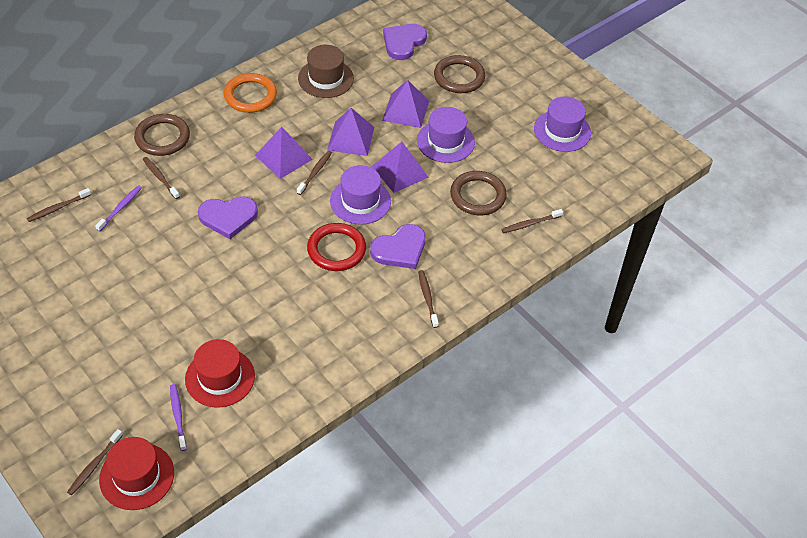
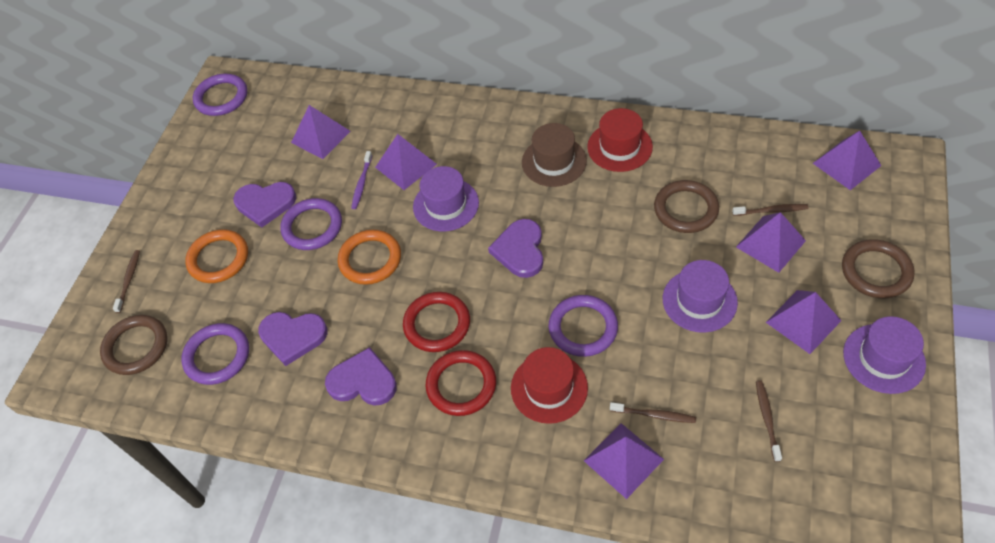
brown toothbrush: [27,188,91,222] [67,429,123,495] [143,157,180,199] [297,150,332,195] [418,270,439,328] [501,209,563,233] = 6 -> [113,250,140,313] [610,402,696,423] [732,204,808,216] [756,380,782,462] = 4
orange ring: [224,73,277,113] = 1 -> [185,229,248,283] [338,230,401,285] = 2
purple heart: [198,196,258,239] [370,224,426,269] [383,24,427,60] = 3 -> [233,182,296,228] [258,312,328,366] [325,347,397,405] [488,219,543,278] = 4
purple pyramid: [255,127,313,179] [327,108,374,156] [372,142,429,193] [382,80,429,128] = 4 -> [291,105,351,159] [375,134,437,190] [584,423,664,499] [736,212,806,273] [766,290,842,354] [813,131,882,190] = 6
purple ring: none = 0 -> [181,323,249,385] [193,74,247,116] [281,198,342,250] [549,295,618,357] = 4
purple toothbrush: [95,186,142,232] [170,384,187,451] = 2 -> [351,151,372,209] = 1
red ring: [307,223,366,271] = 1 -> [403,292,470,352] [426,350,496,416] = 2

